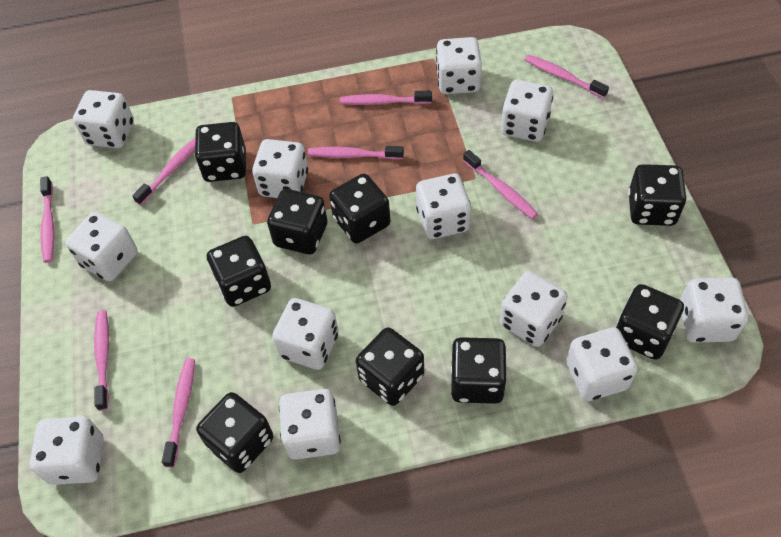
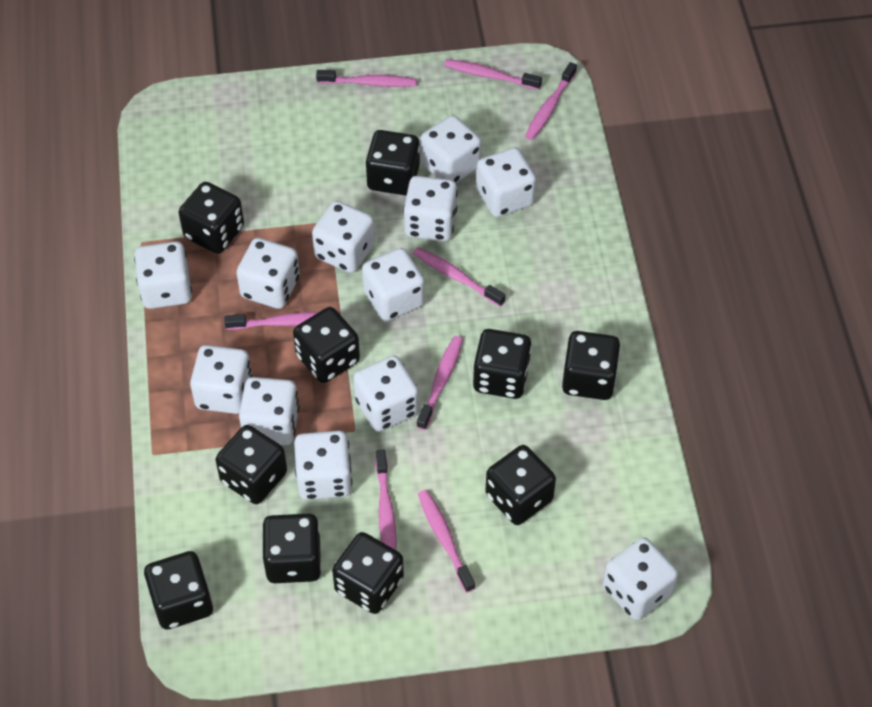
black dice: [195,122,246,182] [196,392,273,473] [207,236,271,307] [267,189,327,254] [329,174,390,243] [356,327,424,406] [451,337,507,404] [615,284,684,360] [628,164,686,226] = 9 -> [144,551,213,629] [179,182,244,254] [215,425,287,504] [262,514,322,583] [293,307,360,383] [332,532,404,614] [365,130,420,195] [473,329,532,399] [485,445,556,525] [562,331,620,400] = 10

